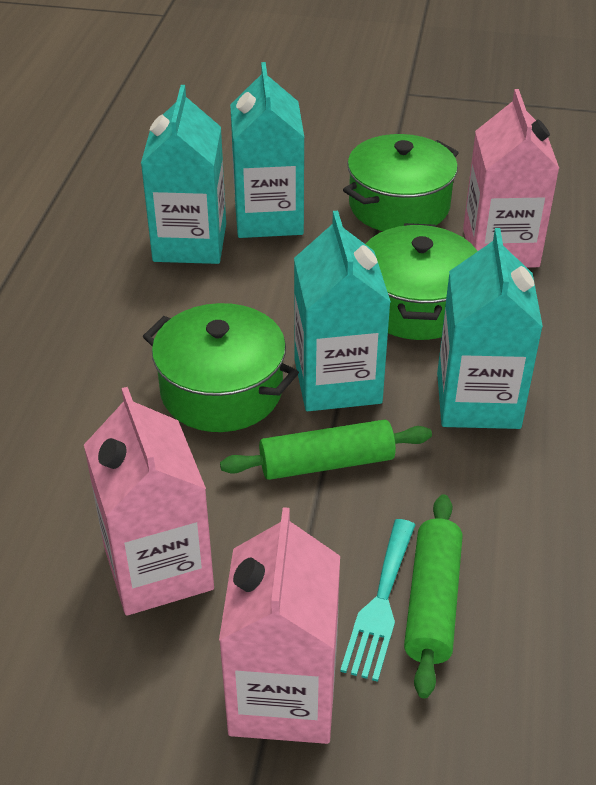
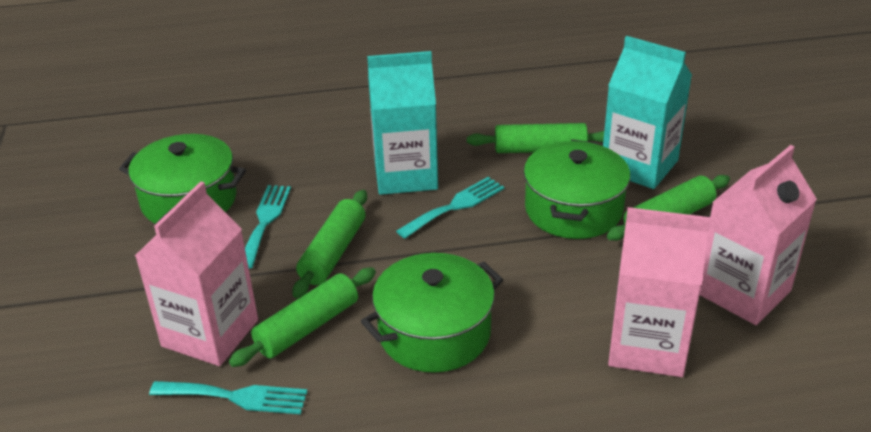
green rolling pin: [220,419,432,480] [404,494,462,698] = 2 -> [229,267,376,367] [292,190,367,298] [467,123,604,153] [607,175,730,241] = 4
turquoise carton: [141,85,226,264] [230,62,304,238] [294,211,391,411] [437,228,543,429] = 4 -> [367,51,438,195] [603,36,692,189] = 2
turquoise fork: [340,519,415,682] = 1 -> [149,381,308,414] [245,185,291,268] [396,177,504,238] = 3

